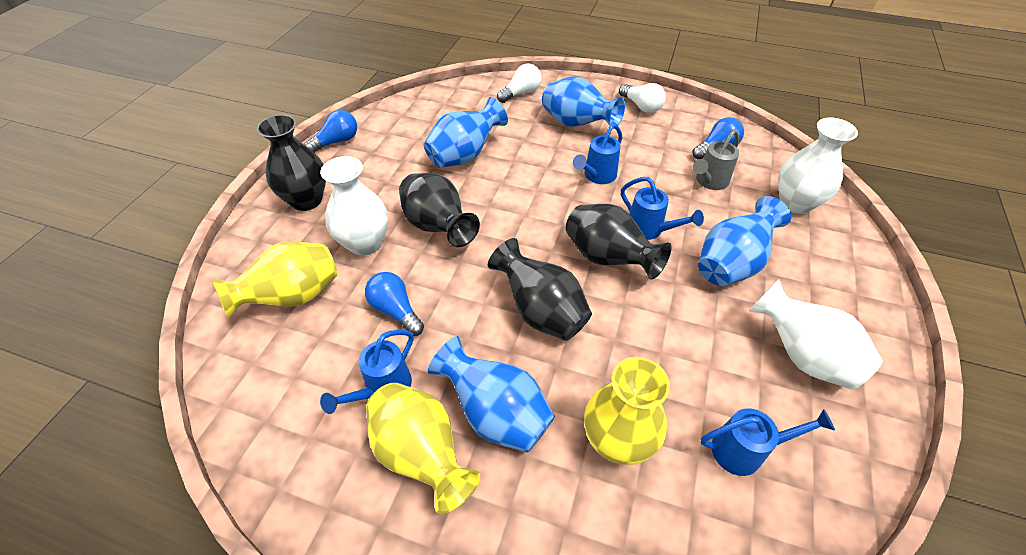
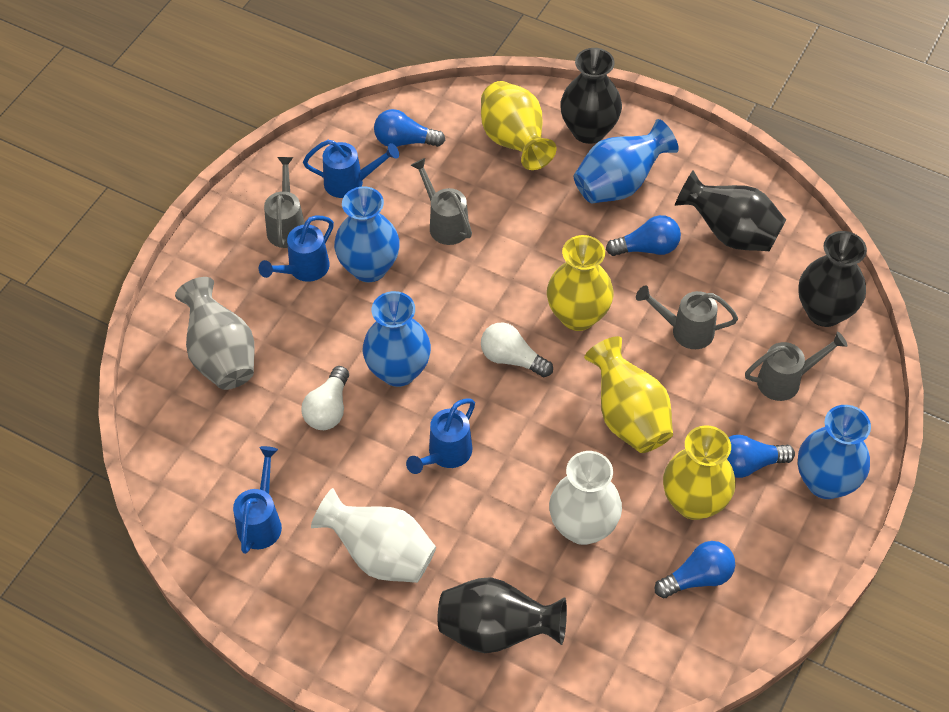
blue light bulb: [304,110,357,153] [365,272,424,336] [692,117,744,159] = 3 -> [374,109,445,147] [606,215,681,256] [655,541,735,598] [727,435,795,478] = 4
grey vase: none = 0 -> [175,277,255,390] = 1
grey watering can: [693,130,739,190] = 1 -> [264,157,305,248] [411,158,472,245] [636,285,738,349] [745,331,848,401] = 4
white vase: [320,156,388,256] [749,279,883,390] [778,117,858,214] = 3 -> [311,488,436,583] [549,451,622,545] = 2
yellow vase: [211,241,337,319] [366,383,481,514] [584,357,670,465] = 3 -> [481,81,556,170] [547,235,614,331] [584,336,673,453] [663,425,736,520] = 4

